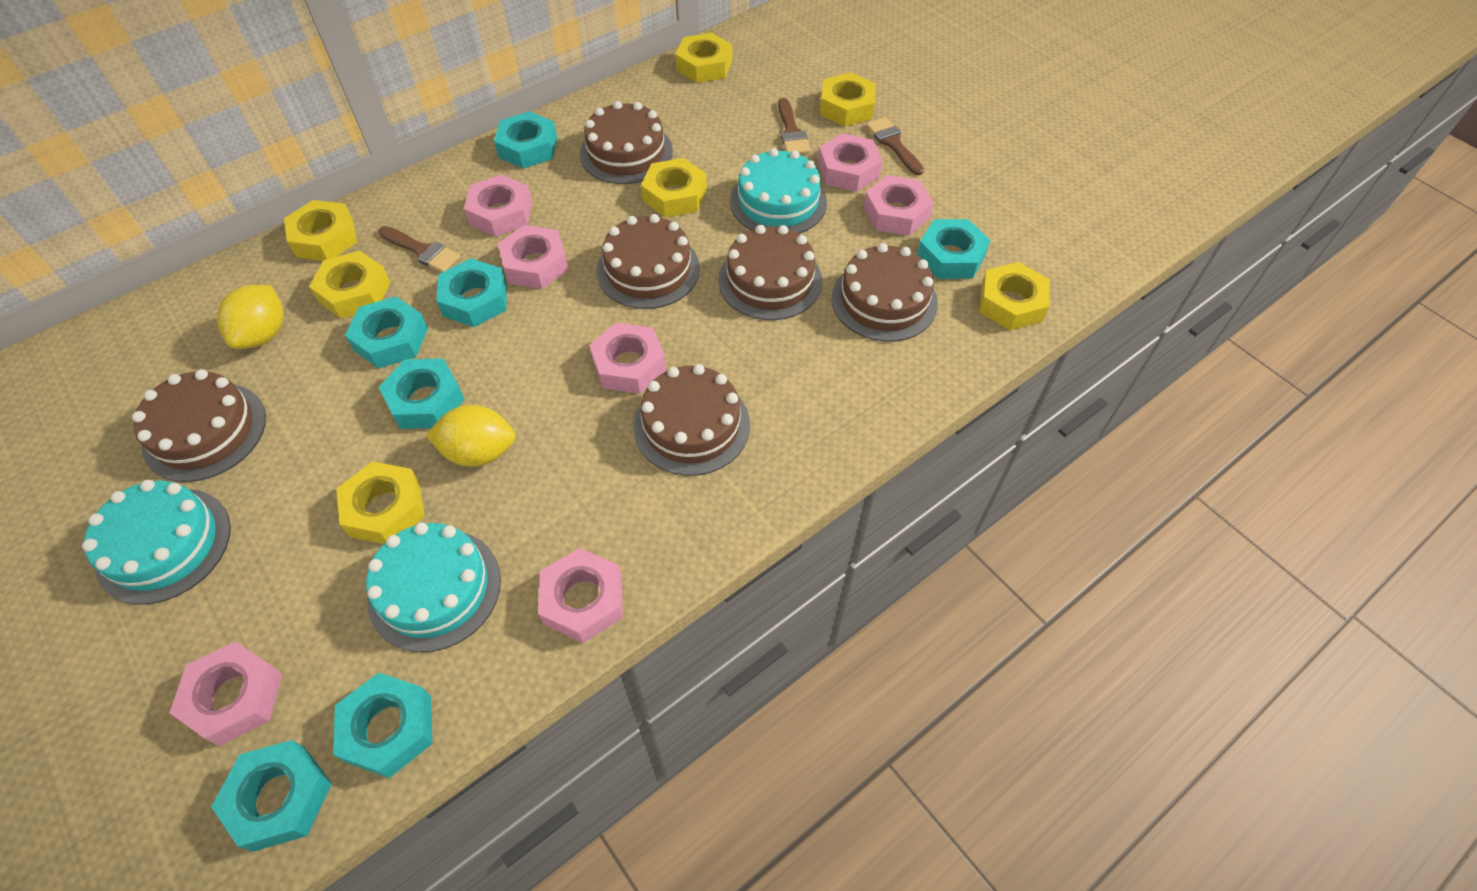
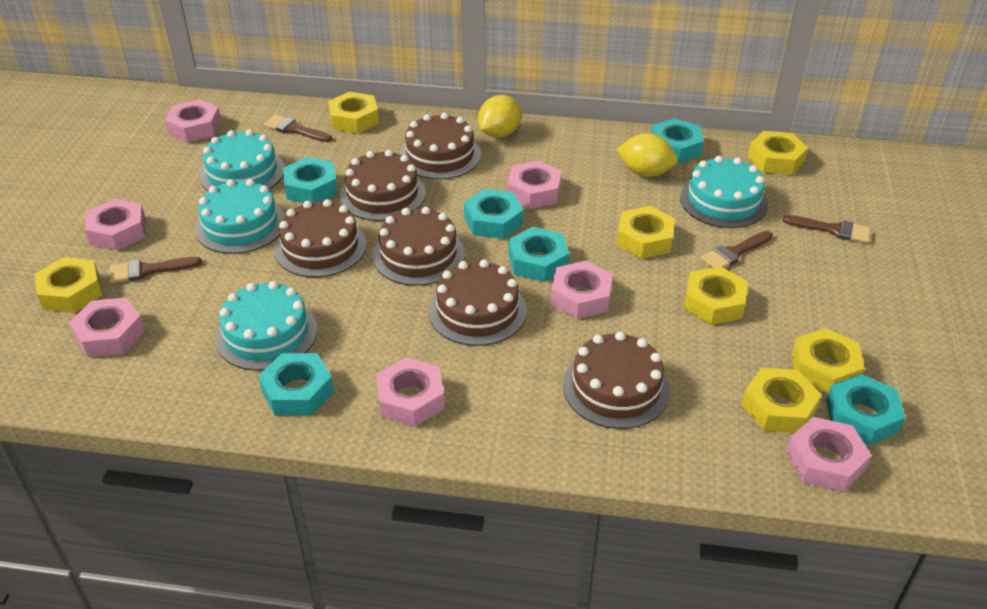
brown brush: [378,226,461,272] [778,98,811,154] [866,117,924,175] = 3 -> [109,257,202,283] [264,114,332,142] [700,231,773,268] [783,215,871,243] = 4
turquoise cake: [82,480,231,605] [366,522,501,652] [730,148,827,234] = 3 -> [195,179,285,254] [200,129,285,191] [215,281,318,371] [680,156,768,228] = 4
turquoise nut: [211,740,332,852] [333,673,432,778] [345,296,428,369] [379,358,465,429] [436,258,507,327] [494,111,557,169] [917,219,991,279] = 7 -> [258,353,334,416] [283,157,338,203] [464,189,524,239] [508,227,569,282] [651,118,704,163] [826,374,905,446] = 6

